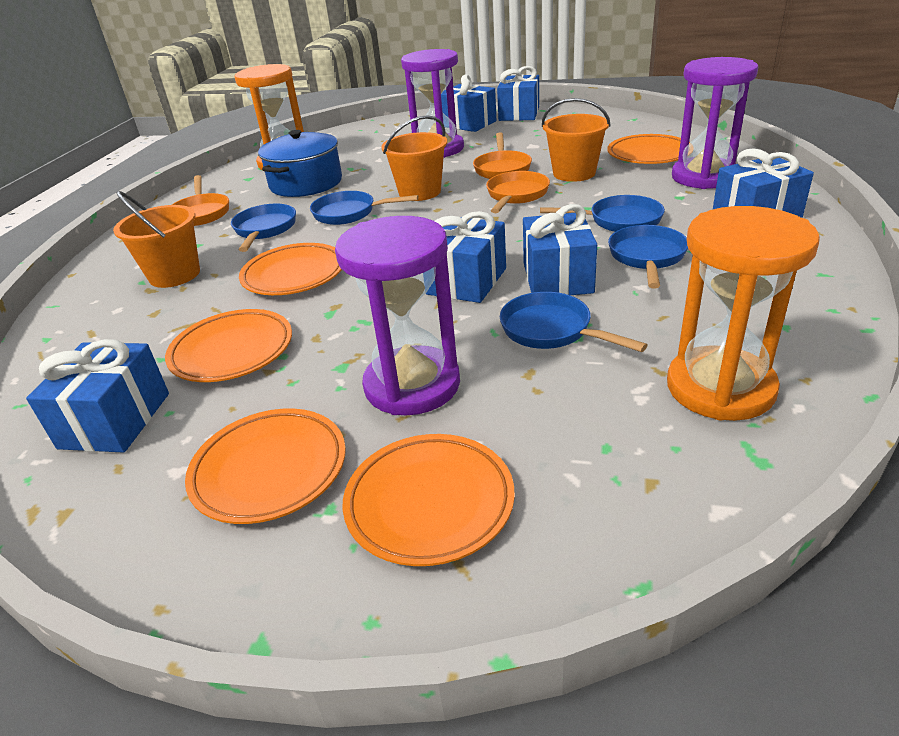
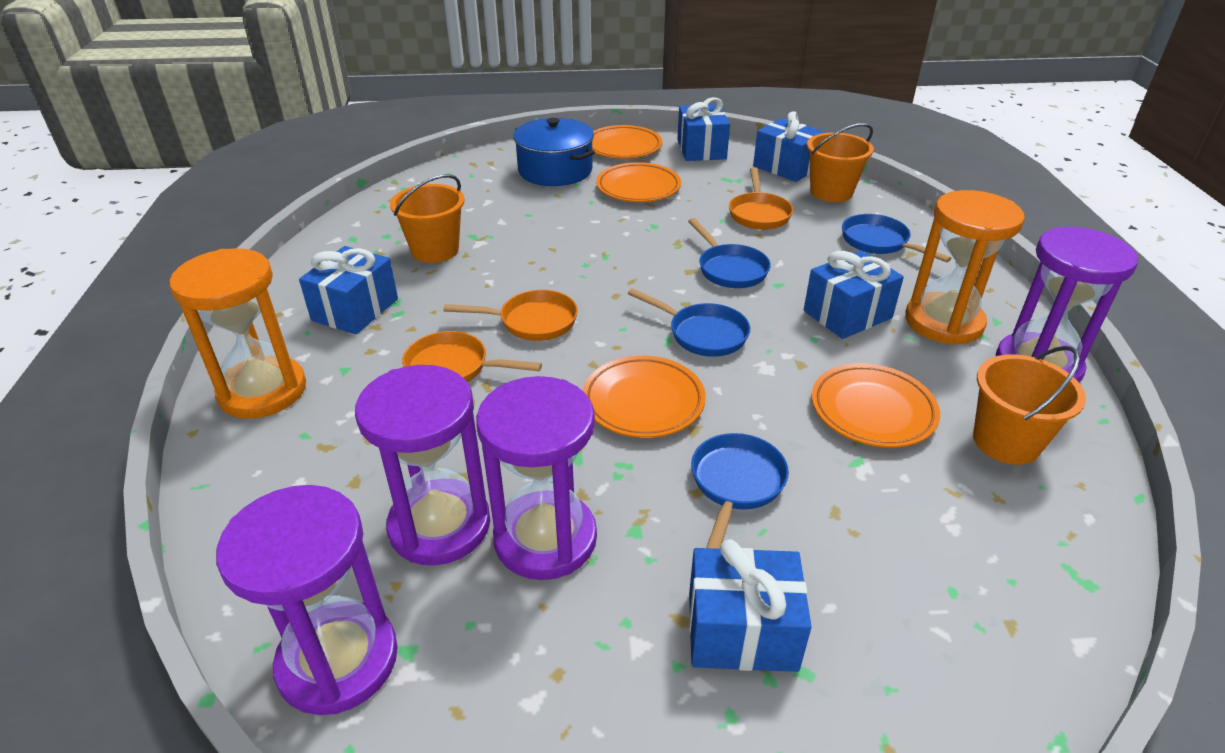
blue gift: [26,339,169,453] [426,211,506,303] [441,74,496,132] [497,66,539,121] [523,204,597,295] [713,149,814,218] = 6 -> [299,246,398,334] [677,97,730,161] [689,539,812,672] [753,111,826,182] [804,251,904,339] = 5
blue pan: [231,204,296,252] [310,191,419,225] [500,292,647,352] [540,195,665,232] [608,225,688,288] = 5 -> [628,288,750,357] [688,218,771,288] [691,433,789,549] [842,214,951,262] = 4
orange plate: [165,309,292,382] [185,408,346,524] [239,243,342,295] [342,434,515,566] [607,134,690,164] = 5 -> [583,356,706,438] [592,125,663,159] [596,162,681,202] [812,363,940,448] = 4
purple hourglass: [335,216,460,415] [401,49,464,158] [672,57,758,189] = 3 -> [216,485,398,715] [355,365,490,565] [476,376,597,580] [996,227,1138,383] = 4

